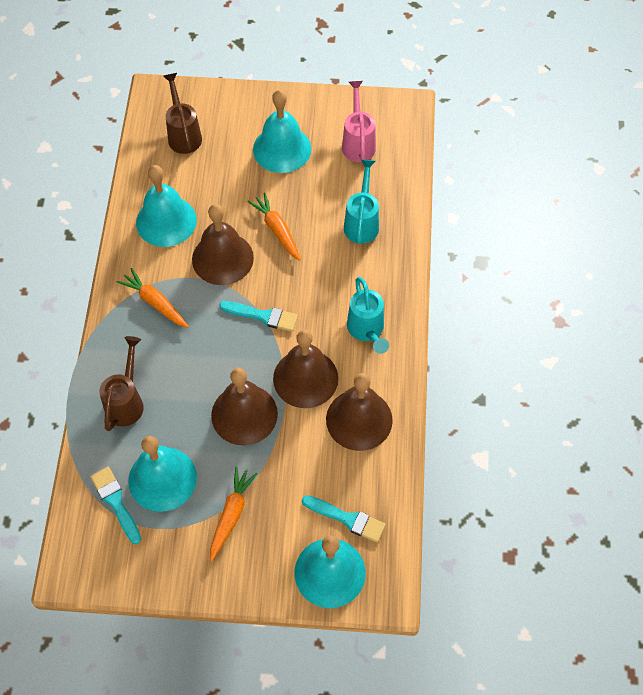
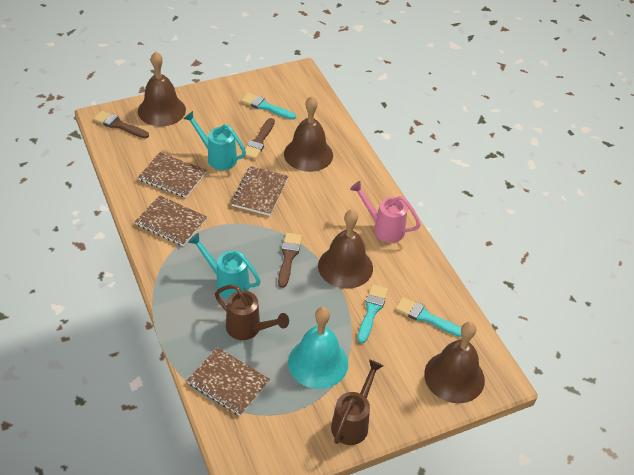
brown brush: none = 0 -> [93,111,149,138] [245,118,275,159] [278,233,302,288] = 3
brown notebook: none = 0 -> [135,195,207,246] [138,152,207,198] [187,347,270,416] [231,166,289,216] = 4
orange carrot: [117,268,189,328] [210,466,258,561] [247,192,301,261] = 3 -> none = 0
turquoise bell: [128,436,197,512] [136,165,197,247] [253,90,311,173] [295,535,366,608] = 4 -> [288,307,348,389] = 1

